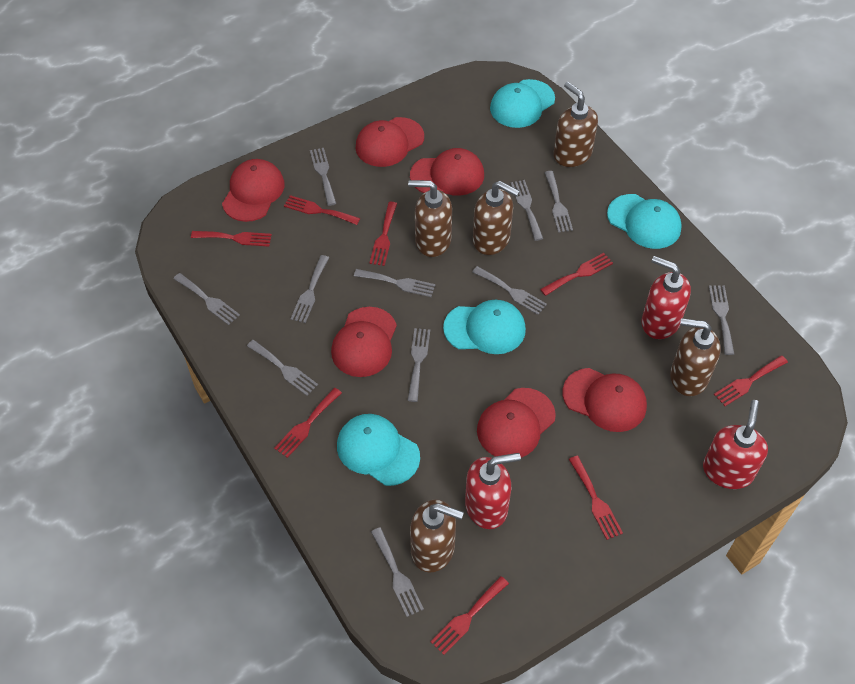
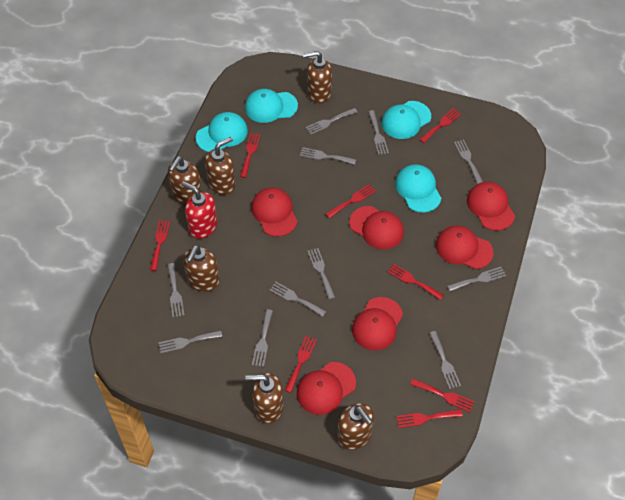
brown soap dispenser: [408,180,452,257] [410,499,464,573] [473,181,520,255] [553,82,598,167] [670,318,721,396] = 5 -> [168,156,202,204] [183,245,220,292] [205,137,236,195] [245,373,284,424] [303,51,332,104] [337,403,374,450] = 6
red soap dispenser: [465,453,521,529] [642,256,691,339] [703,400,768,489] = 3 -> [181,181,217,239] = 1

